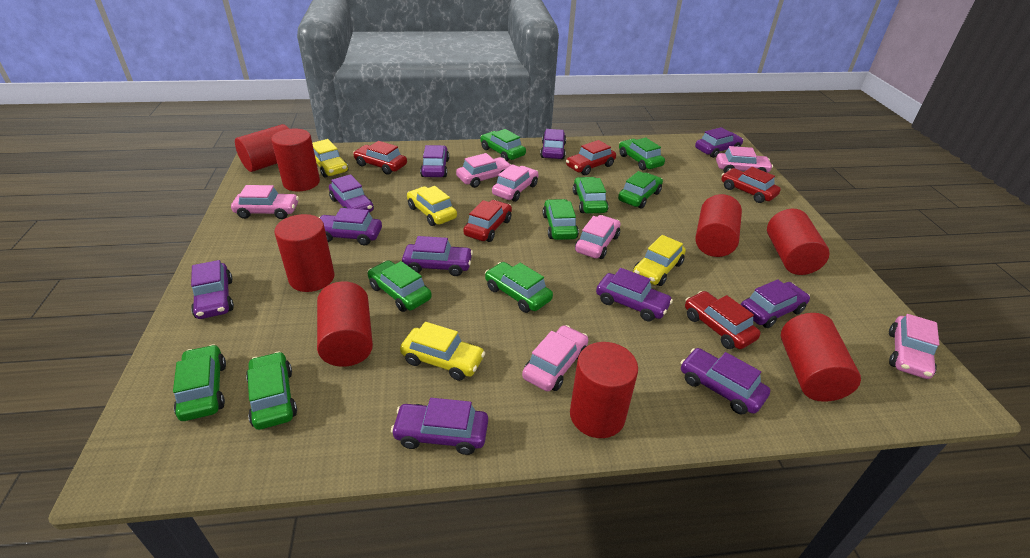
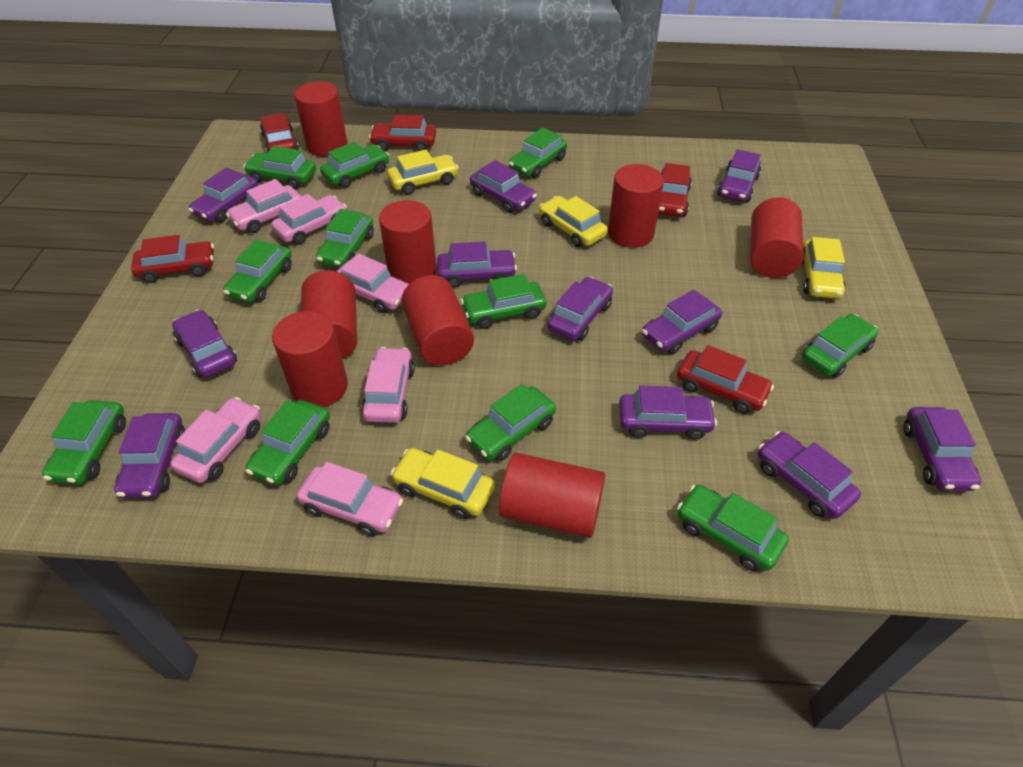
green car: [173,344,226,421] [246,352,297,430] [368,260,432,312] [480,129,526,161] [485,262,553,313] [543,199,579,240] [573,177,609,214] [618,171,663,209] [619,138,665,170] = 9 -> [42,400,126,484] [223,239,292,303] [244,146,316,189] [246,400,330,485] [316,209,374,268] [320,142,389,188] [461,274,546,329] [465,384,556,461] [509,128,567,178] [677,485,789,571] [802,314,878,378] = 11
pink car: [231,185,299,219] [456,153,512,188] [492,164,539,202] [522,325,588,391] [575,215,620,259] [716,146,773,173] [889,314,939,379] = 7 -> [170,397,261,483] [226,179,301,233] [271,194,347,245] [297,462,403,536] [336,253,409,313] [361,347,415,423] = 6

